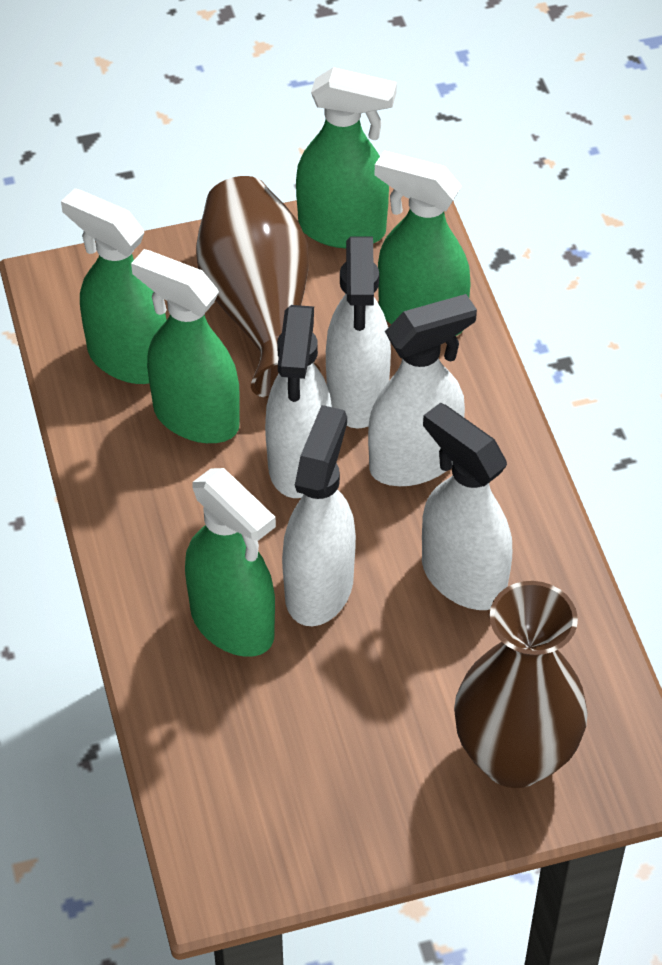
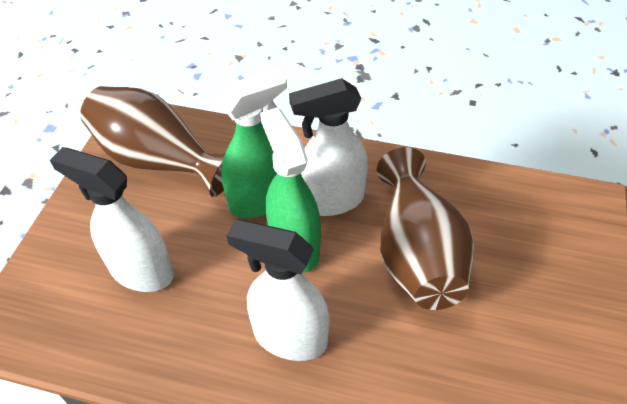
green spray bottle: [61,188,167,384] [131,249,240,443] [185,468,276,657] [296,67,397,248] [375,150,471,336] = 5 -> [218,69,287,218] [260,108,321,273] = 2
white spray bottle: [265,305,332,498] [282,405,356,626] [326,236,391,429] [368,294,477,486] [422,403,512,610] = 5 -> [50,147,174,292] [227,219,330,361] [289,78,368,216] = 3

